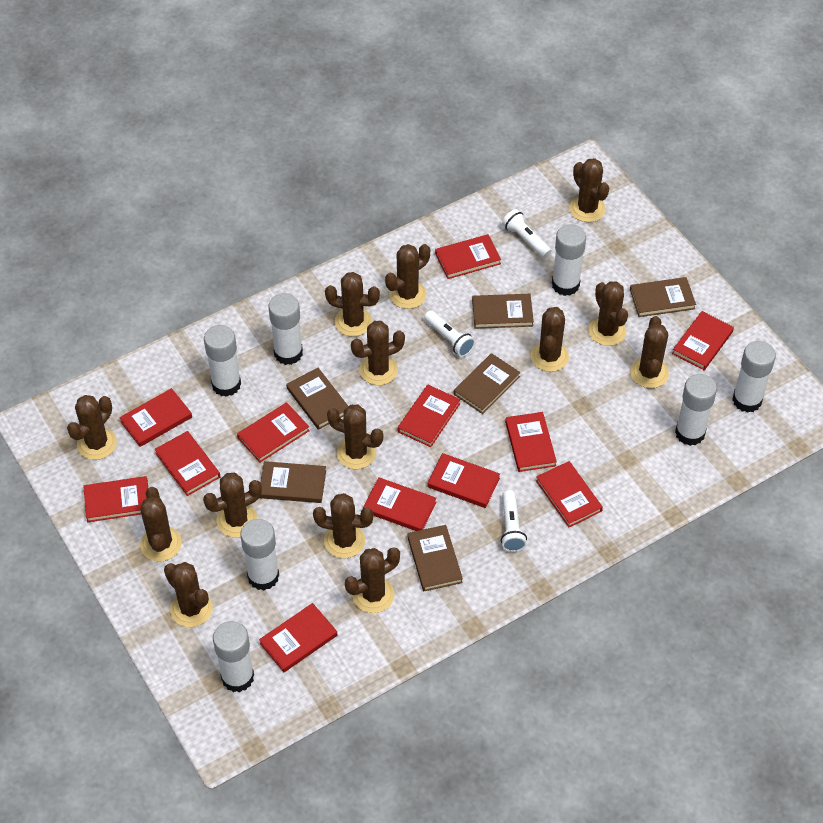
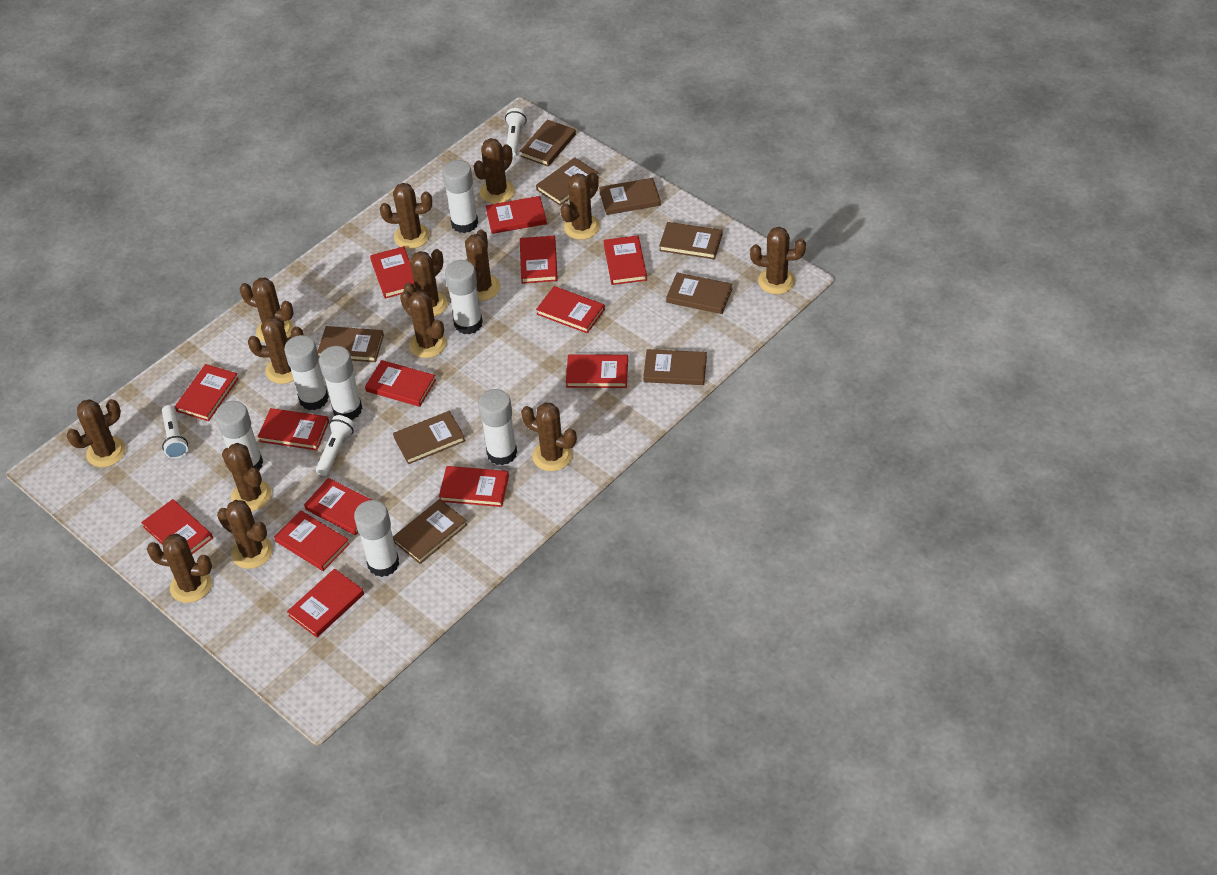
brown book: [260,461,326,503] [286,368,349,430] [407,525,463,591] [454,353,521,414] [472,294,534,329] [630,277,696,317] = 6 -> [317,326,384,362] [393,411,465,464] [393,499,467,564] [519,119,576,167] [536,157,599,206] [599,178,661,215] [643,349,707,385] [659,222,722,259] [666,272,732,314] = 9
red book: [83,476,148,522] [119,388,192,447] [155,431,220,496] [237,402,310,463] [259,603,337,672] [363,477,437,531] [398,385,460,447] [427,453,500,508] [435,234,501,279] [505,412,557,472] [536,461,603,527] [672,311,734,370] = 12 -> [141,499,213,554] [175,364,239,421] [258,408,329,450] [274,510,350,571] [287,568,364,638] [304,478,372,535] [365,360,436,407] [370,246,415,299] [439,466,509,507] [486,196,547,234] [520,236,558,284] [536,286,605,333] [566,355,628,388] [604,235,647,285] = 14

